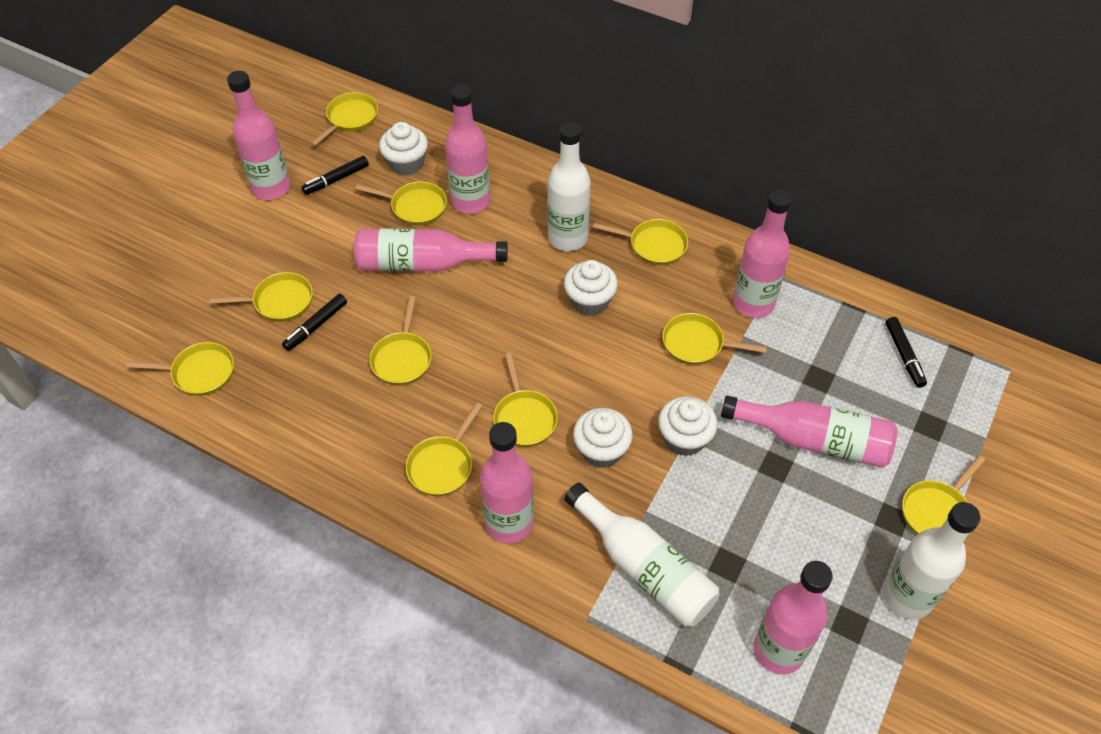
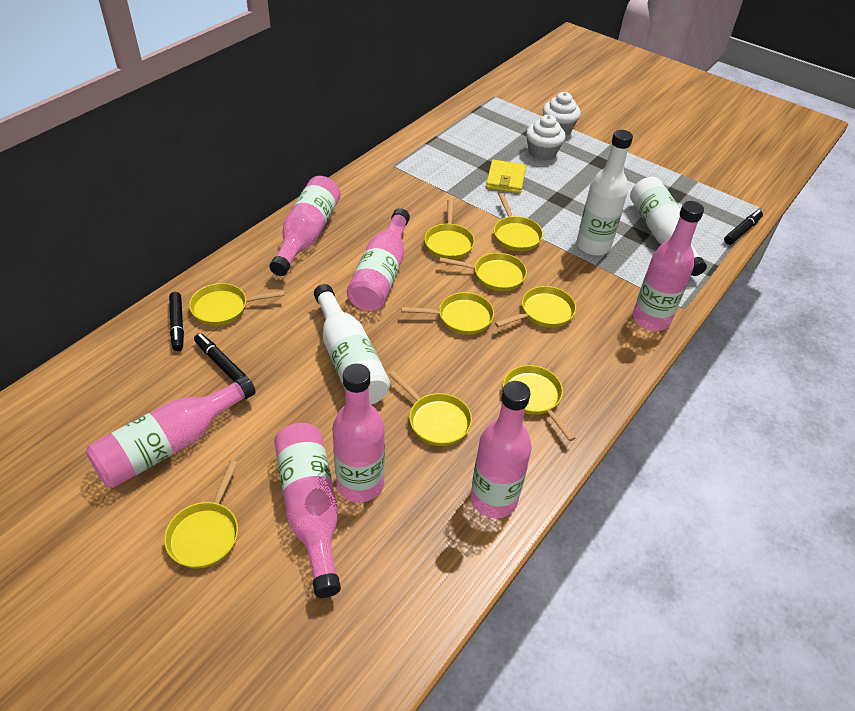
white cupcake: [379,122,428,176] [564,260,618,316] [573,408,633,468] [658,396,718,456] = 4 -> [526,114,566,161] [543,92,581,136] = 2
yellow pan: [126,342,234,396] [210,272,313,322] [310,92,378,146] [355,181,447,225] [369,296,432,385] [406,402,482,496] [493,353,558,447] [593,219,688,265] [662,313,767,365] [902,455,985,534] = 10 -> [164,460,238,568] [189,283,285,326] [388,371,472,446] [401,292,494,335] [424,200,475,260] [439,253,527,291] [494,193,543,251] [495,286,576,328] [503,365,575,441] = 9
yellow wallet: none = 0 -> [486,160,526,194] = 1

